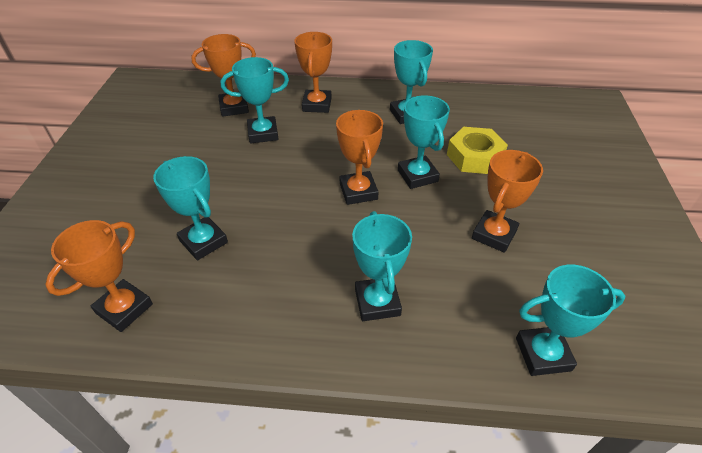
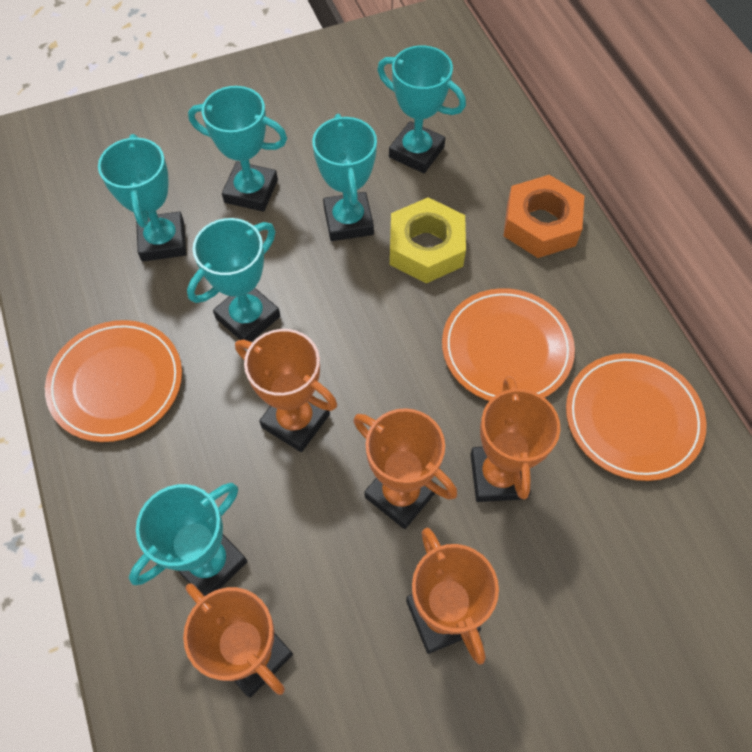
orange nut: none = 0 -> [504,175,584,258] = 1
orange plate: none = 0 -> [45,320,182,442] [442,288,575,401] [566,353,706,481] = 3

